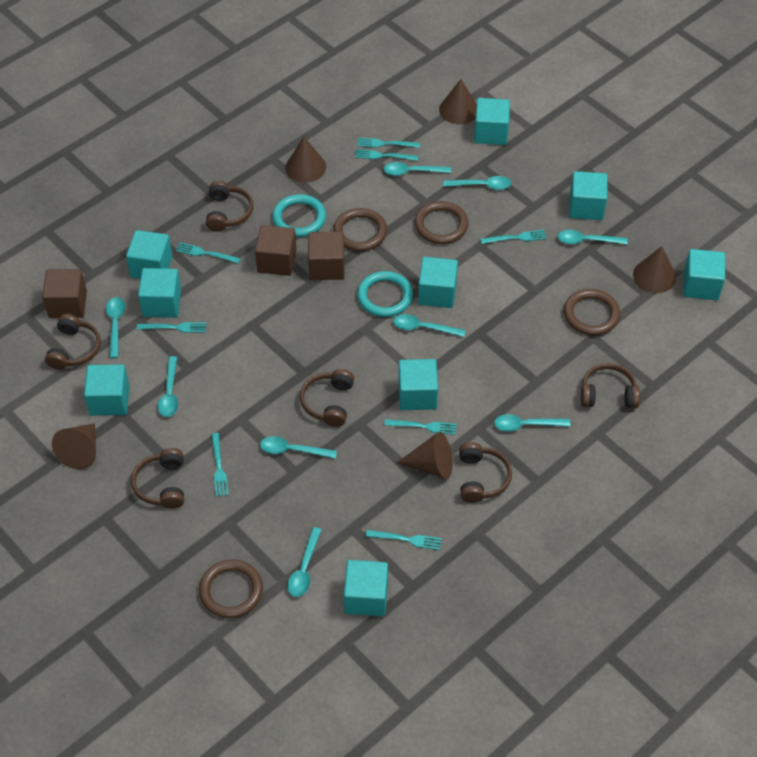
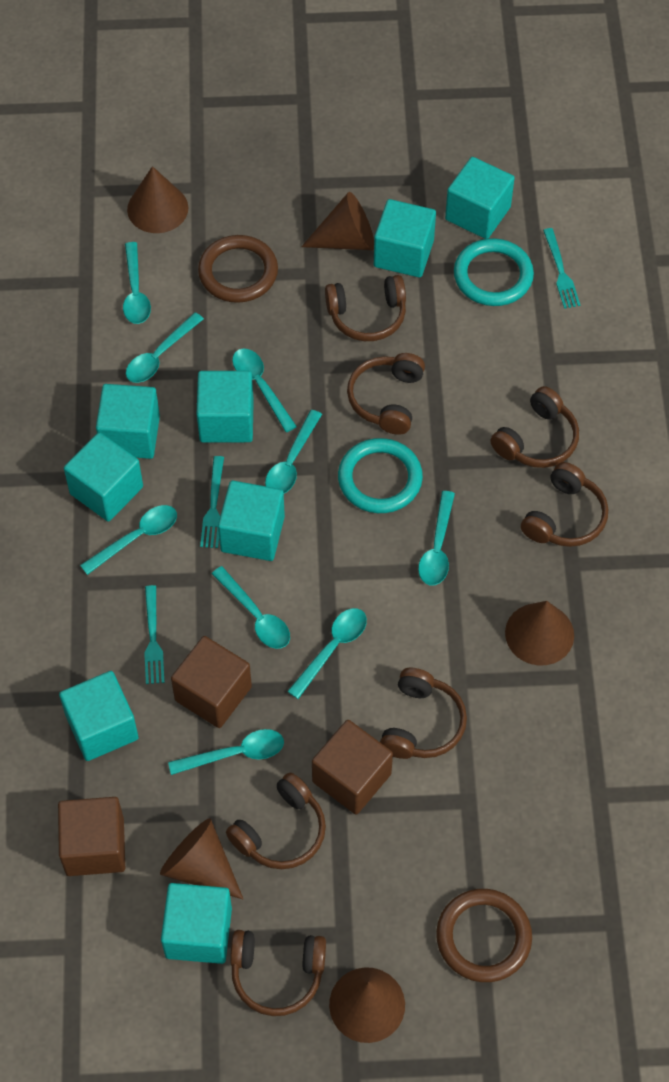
brown headphones: [45,314,101,370] [131,448,184,509] [206,181,253,232] [300,369,354,427] [459,442,512,503] [581,363,640,408] = 6 -> [226,772,326,869] [230,930,326,1016] [325,275,406,341] [347,353,425,435] [380,668,467,759] [490,386,579,468] [521,462,608,547] = 7
brown ring: [199,559,263,618] [333,208,387,251] [414,201,468,244] [564,289,620,335] = 4 -> [198,235,278,303] [436,889,532,982] = 2
turquoise cube: [84,364,129,416] [126,230,173,279] [138,268,181,318] [344,560,388,616] [398,359,438,410] [418,257,458,308] [474,98,510,145] [569,171,608,220] [683,249,725,300] = 9 -> [59,671,139,761] [64,432,143,522] [96,384,160,459] [161,883,232,964] [197,371,254,442] [218,481,285,561] [374,199,436,277] [445,157,515,239] = 8
turquoise fork: [137,322,206,333] [176,242,241,264] [211,433,229,497] [355,149,418,161] [357,138,420,148] [365,530,442,550] [384,419,457,435] [480,230,546,244] = 8 -> [144,585,165,684] [200,456,224,548] [543,228,580,309] = 3

